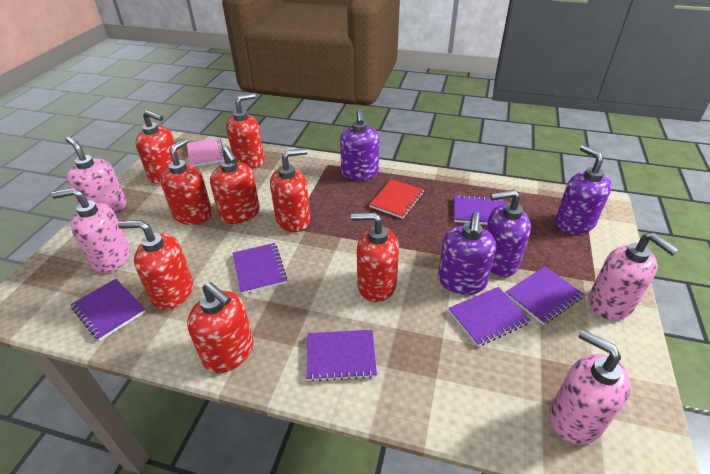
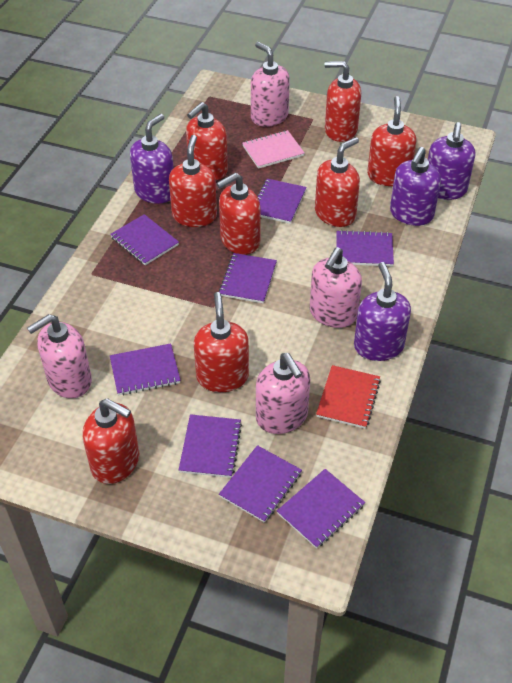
purple notebook: [71,279,146,341] [232,243,287,294] [306,330,377,382] [449,287,531,347] [454,195,505,225] [506,267,584,325] = 6 -> [110,214,179,265] [110,343,181,395] [179,414,242,478] [219,253,277,303] [219,445,302,523] [257,179,307,224] [277,469,365,549] [336,230,394,266] = 8

